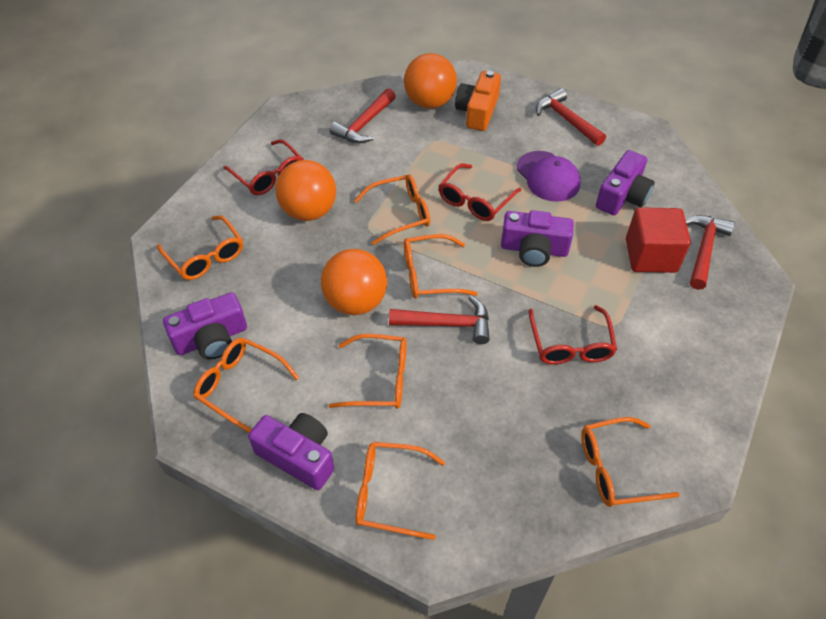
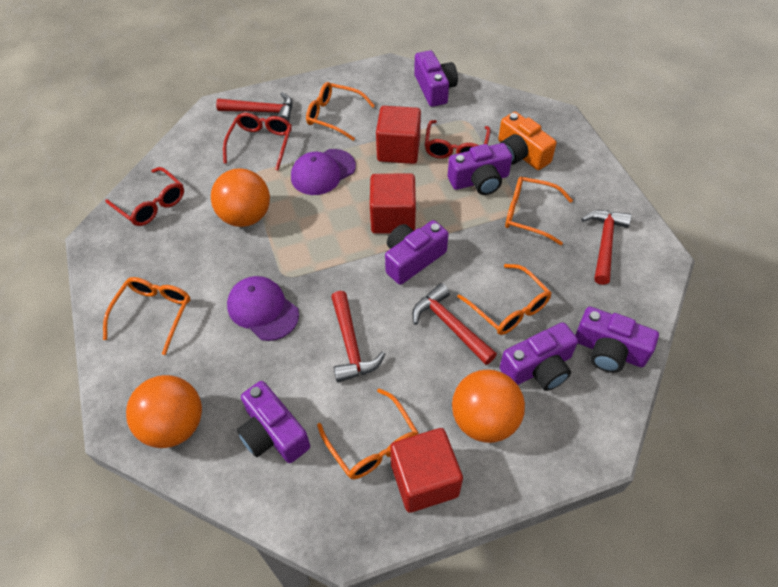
orange glasses: [157,215,243,280] [193,338,299,433] [329,334,407,409] [354,174,430,245] [355,442,445,540] [404,234,478,299] [581,417,680,507] = 7 -> [103,277,191,355] [306,82,375,141] [317,388,419,479] [457,264,551,335] [505,176,573,245] = 5
purple camera: [163,292,247,360] [248,413,334,490] [501,210,574,267] [596,150,655,215] = 4 -> [237,381,310,463] [385,220,448,285] [414,50,458,107] [448,143,512,195] [500,323,578,391] [575,306,659,373] = 6
purple cap: [516,151,580,202] = 1 -> [227,276,299,341] [291,149,356,195] = 2
red cube: [626,207,691,273] = 1 -> [370,173,416,234] [376,106,421,164] [390,428,463,513] = 3

